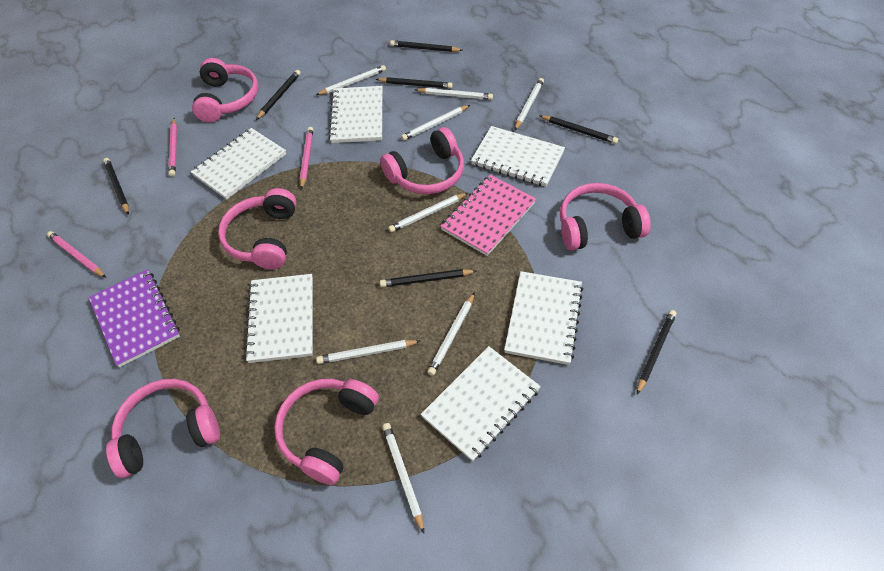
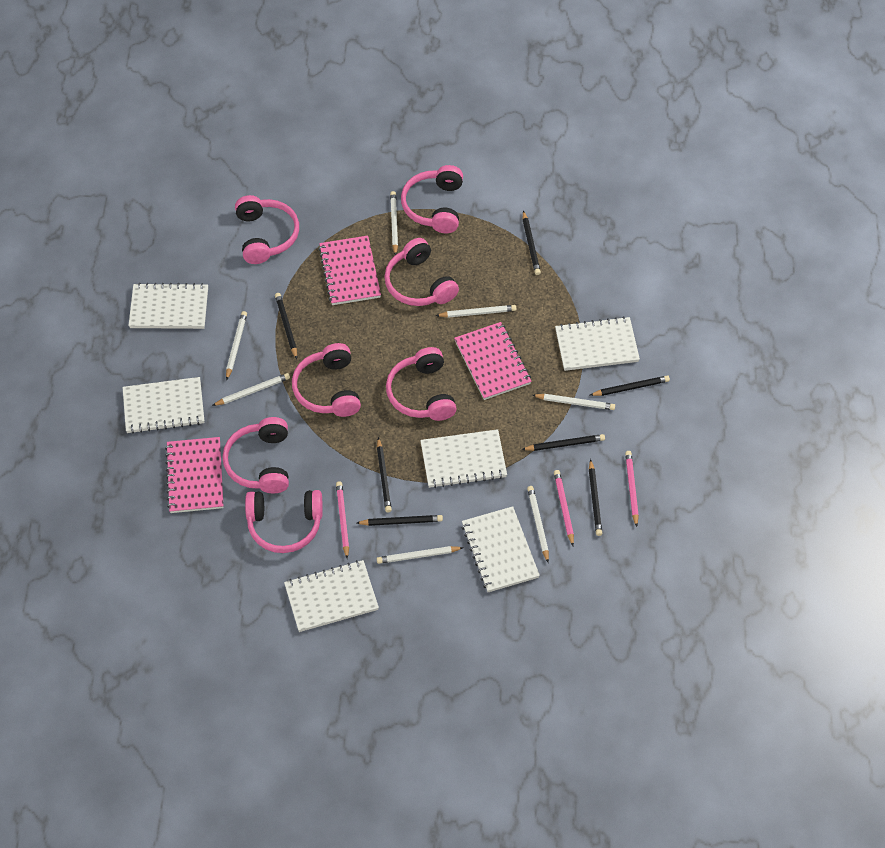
pink headphones: [106,379,220,478] [192,58,258,122] [218,188,296,269] [274,379,379,485] [380,127,464,194] [560,183,651,251] = 6 -> [222,417,289,493] [235,195,299,264] [245,490,323,553] [292,343,361,417] [384,238,459,306] [386,347,457,421] [401,165,463,233] = 7
pink notebook: [440,175,536,256] = 1 -> [165,437,223,513] [318,236,381,305] [454,322,532,400] = 3
purple notebook: [89,269,180,367] = 1 -> none = 0
white pencil: [316,65,386,95] [316,340,420,364] [382,423,424,534] [388,193,468,232] [401,105,470,141] [415,88,493,100] [427,292,475,376] [515,78,544,130] = 8 -> [212,373,290,406] [226,311,247,380] [377,546,464,564] [390,191,398,255] [435,305,516,318] [527,486,549,562] [532,394,615,410] = 7

